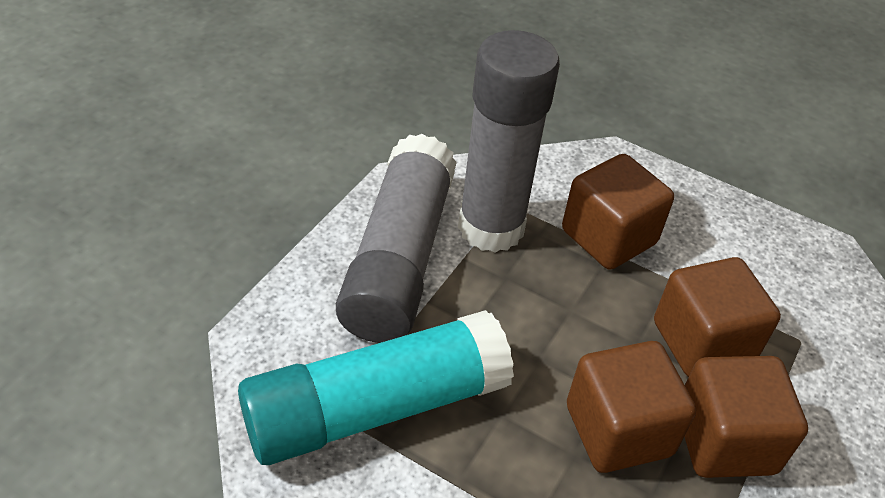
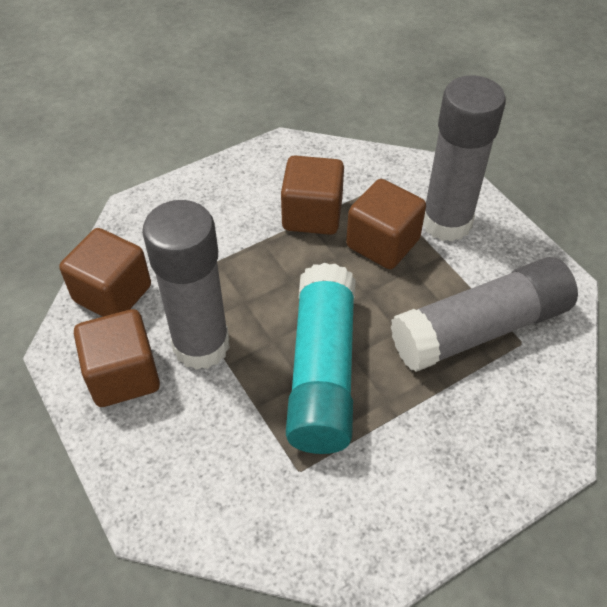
grey glue stick: [336,134,457,343] [458,30,560,253] = 2 -> [142,200,230,370] [391,257,578,372] [423,75,506,242] = 3

